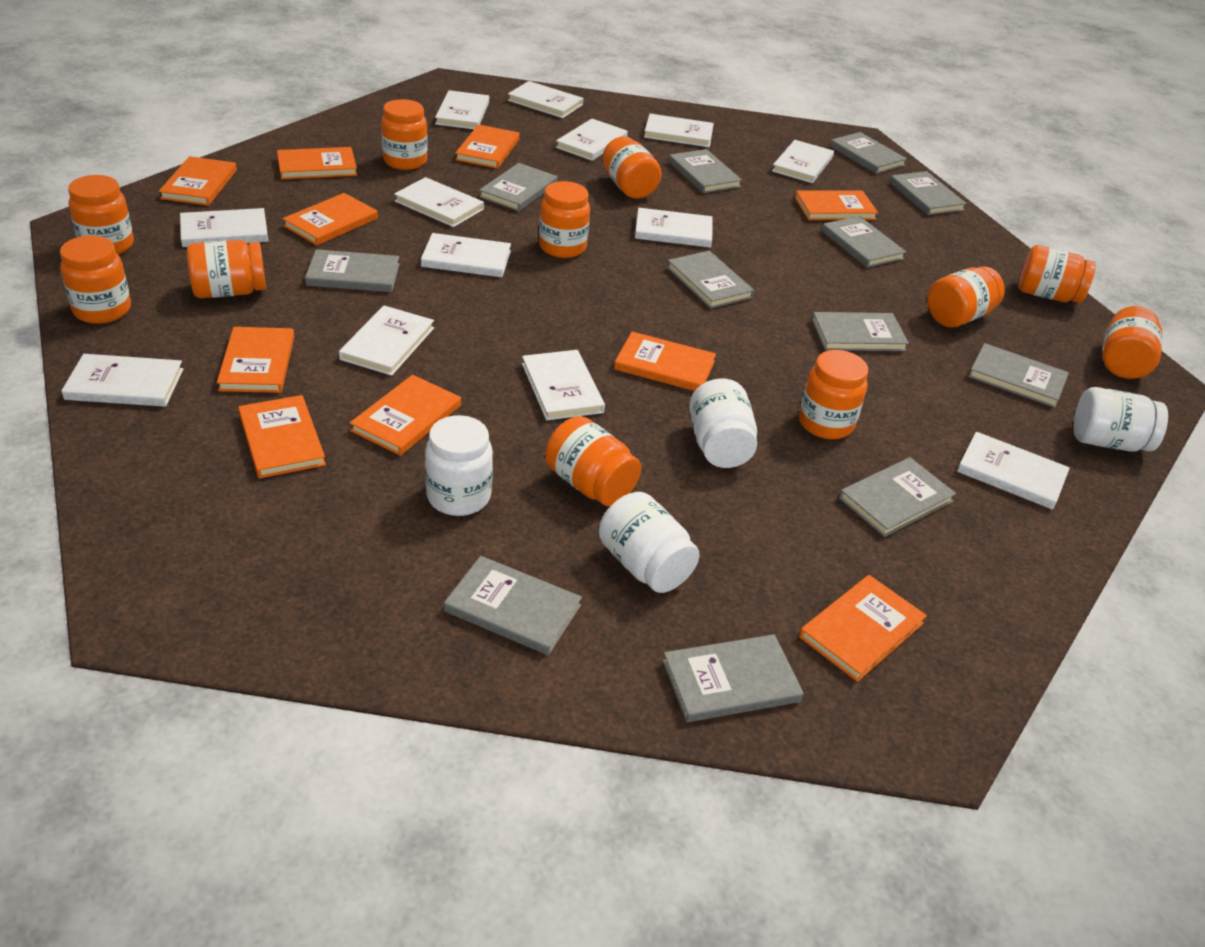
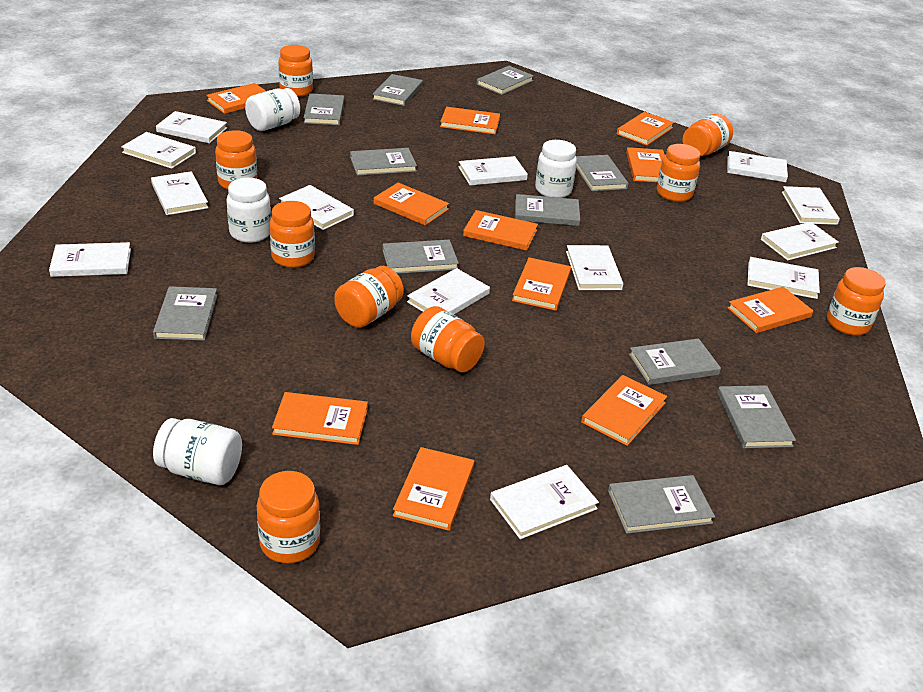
grey book: [305,249,399,292] [444,556,582,655] [479,163,558,212] [662,634,804,722] [667,251,754,309] [669,149,742,193] [812,312,909,351] [822,216,906,268] [830,132,907,174] [839,457,956,537] [890,171,967,215] [968,343,1069,408] = 12 -> [153,286,217,341] [303,93,344,125] [350,148,417,176] [373,74,423,106] [383,240,459,274] [477,66,534,95] [515,194,580,226] [576,155,629,191] [608,475,715,534] [629,338,721,385] [717,385,796,449] = 11
orange book: [159,156,237,206] [217,327,294,393] [238,395,326,479] [277,147,357,179] [283,193,378,245] [350,375,461,456] [455,124,519,169] [614,332,716,391] [795,190,878,220] [799,575,927,682] = 10 -> [206,83,266,114] [272,392,368,445] [374,183,449,226] [393,447,474,531] [440,107,500,134] [463,210,538,251] [512,257,571,311] [581,375,667,446] [617,112,674,146] [626,147,665,183] [727,287,813,333] = 11
orange jar: [60,236,131,324] [68,175,134,255] [187,240,266,298] [381,99,428,170] [539,181,590,258] [545,416,641,506] [602,136,661,199] [799,350,868,439] [927,266,1005,327] [1019,245,1096,303] [1102,306,1162,379] = 11 -> [215,130,257,190] [257,471,320,563] [270,201,315,268] [278,45,313,97] [334,266,404,328] [411,306,485,372] [657,144,701,202] [683,114,733,156] [827,267,886,335] = 9

